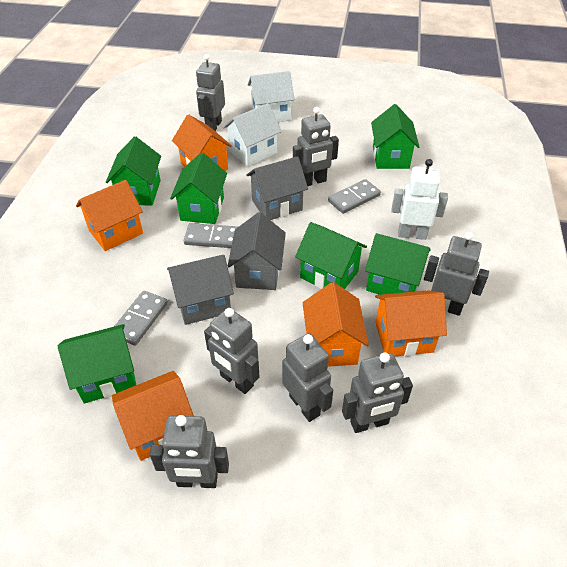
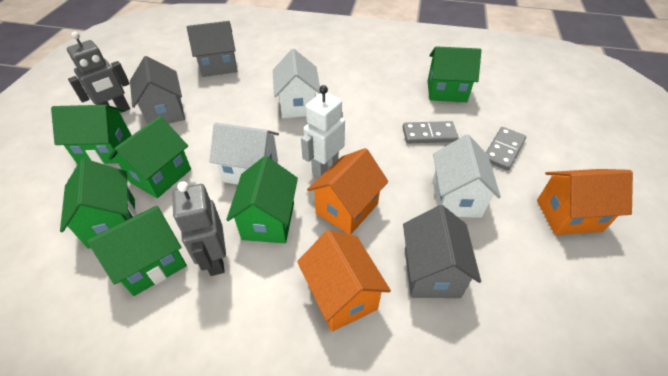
grey domino: [115,291,168,346] [184,223,238,248] [328,179,381,214] = 3 -> [403,121,458,143] [486,127,526,170] = 2
grey robot: [150,415,229,488] [196,54,225,131] [204,308,259,394] [282,333,333,422] [293,107,339,186] [342,352,413,433] [424,232,489,316] = 7 -> [67,31,130,113] [172,181,226,276] = 2
orange house: [76,180,143,251] [112,371,194,461] [172,114,232,171] [303,282,369,367] [375,290,447,357] = 5 -> [297,230,391,332] [307,148,388,235] [537,169,633,235] = 3
white house: [223,103,282,167] [248,71,295,122] = 2 -> [209,123,279,185] [273,49,321,118] [433,134,501,218] = 3

